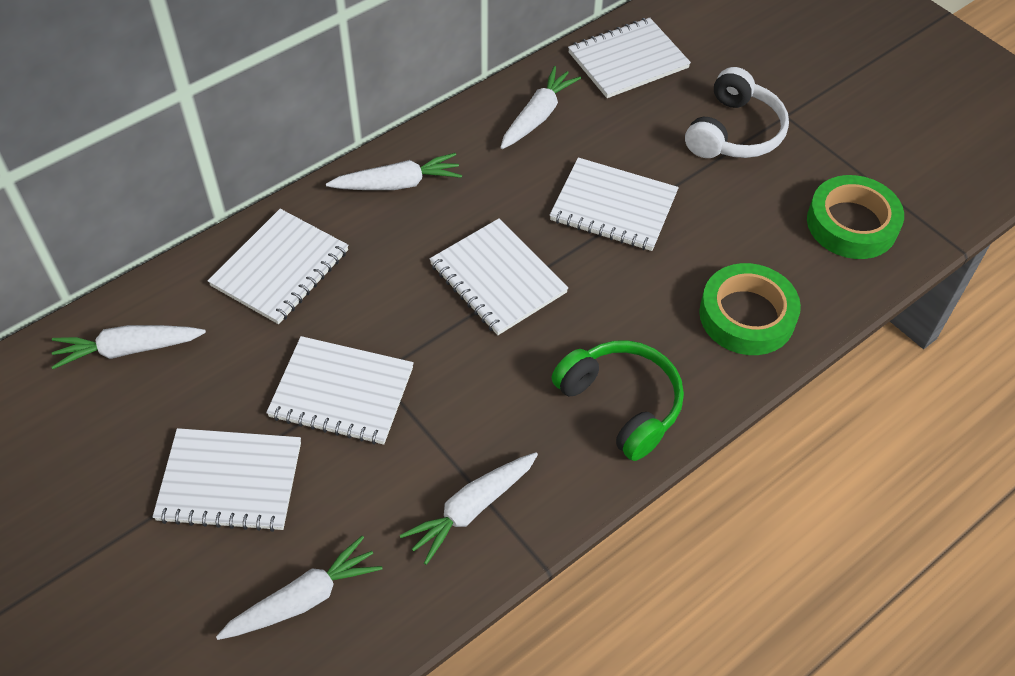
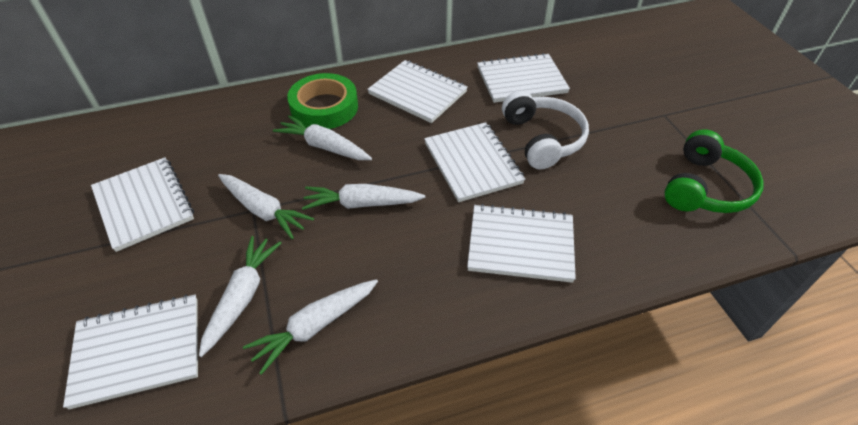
green tape: [699,263,801,355] [807,175,904,259] = 2 -> [287,73,358,129] = 1

